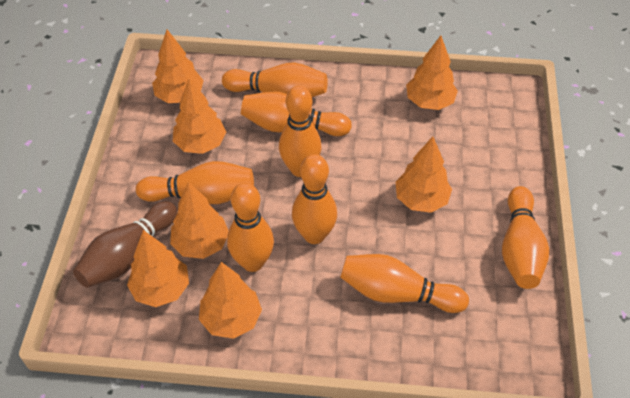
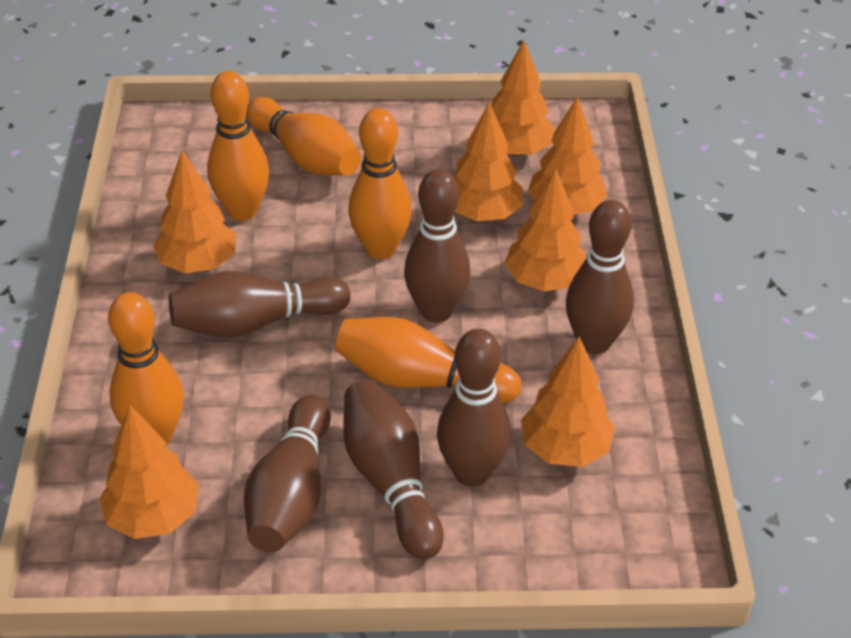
brown bowling pin: [73,201,177,288] = 1 -> [169,271,351,338] [244,395,331,552] [343,380,444,559] [404,169,470,323] [437,329,511,487] [566,200,634,354] = 6
orange bowling pin: [136,161,254,204] [222,62,327,97] [227,183,274,272] [241,91,352,136] [279,86,321,177] [292,154,337,244] [340,254,469,313] [502,186,549,289] = 8 -> [108,292,184,445] [207,71,269,221] [246,97,361,176] [335,317,521,403] [348,108,412,260] = 5

